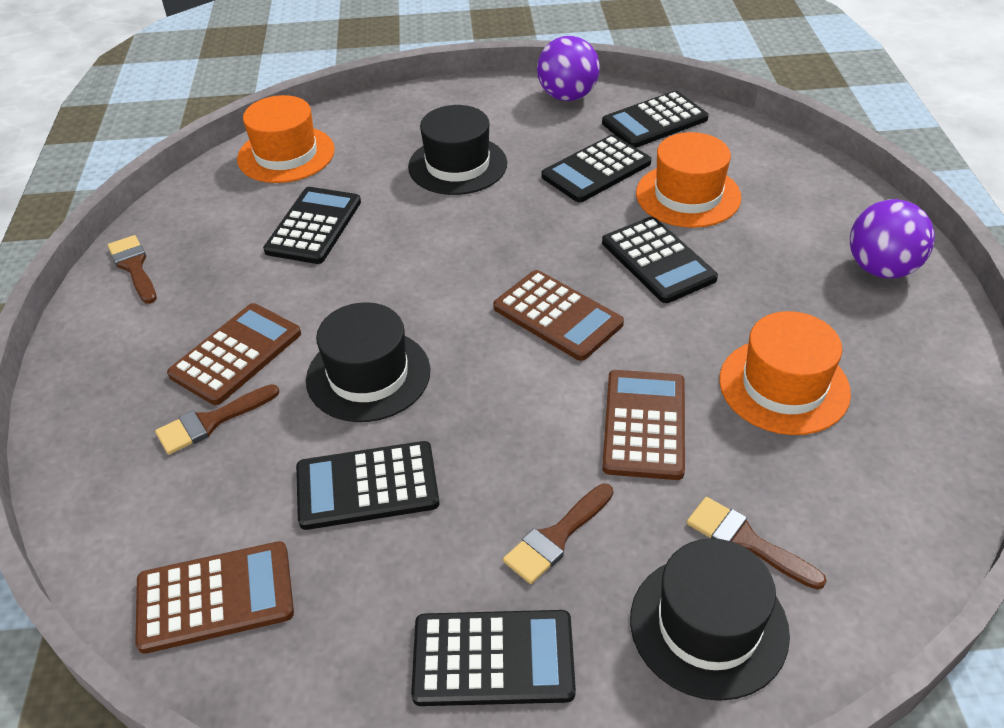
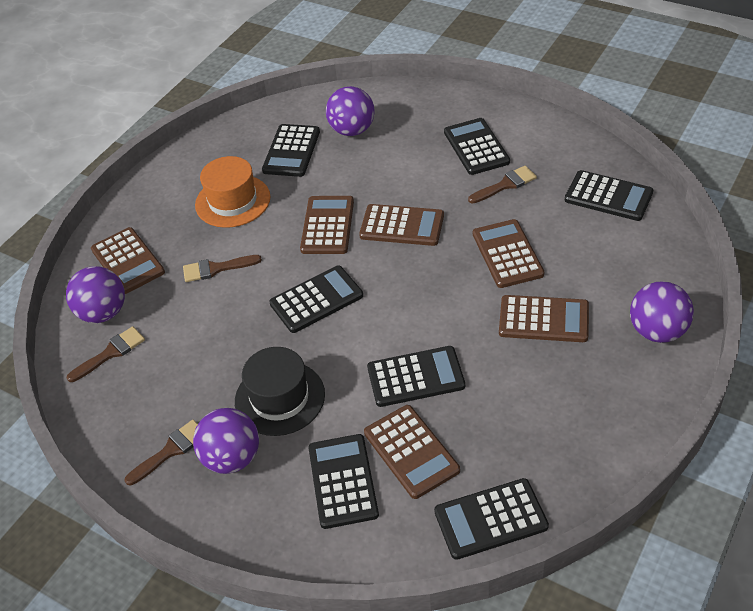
black calculator: [263,187,361,264] [296,441,440,530] [411,610,576,706] [541,135,651,202] [602,91,709,148] [602,217,718,303] = 6 -> [262,124,320,177] [269,265,363,333] [308,434,379,529] [367,346,465,407] [434,478,549,560] [444,118,510,175] [565,170,653,221] = 7
black hat: [306,302,430,422] [408,105,507,195] [630,538,790,701] = 3 -> [235,347,325,436] = 1
brown calculator: [135,541,294,654] [167,303,301,405] [493,270,624,361] [602,370,685,480] = 4 -> [91,227,165,294] [300,196,354,254] [359,204,444,246] [364,405,460,499] [473,219,544,288] [499,295,589,342] = 6
orange hat: [237,95,335,183] [636,132,742,228] [719,311,851,435] = 3 -> [195,156,271,228] = 1
purple ball: [537,36,600,101] [850,199,935,278] = 2 -> [66,266,125,323] [193,408,259,474] [326,86,375,136] [630,281,694,343] = 4

